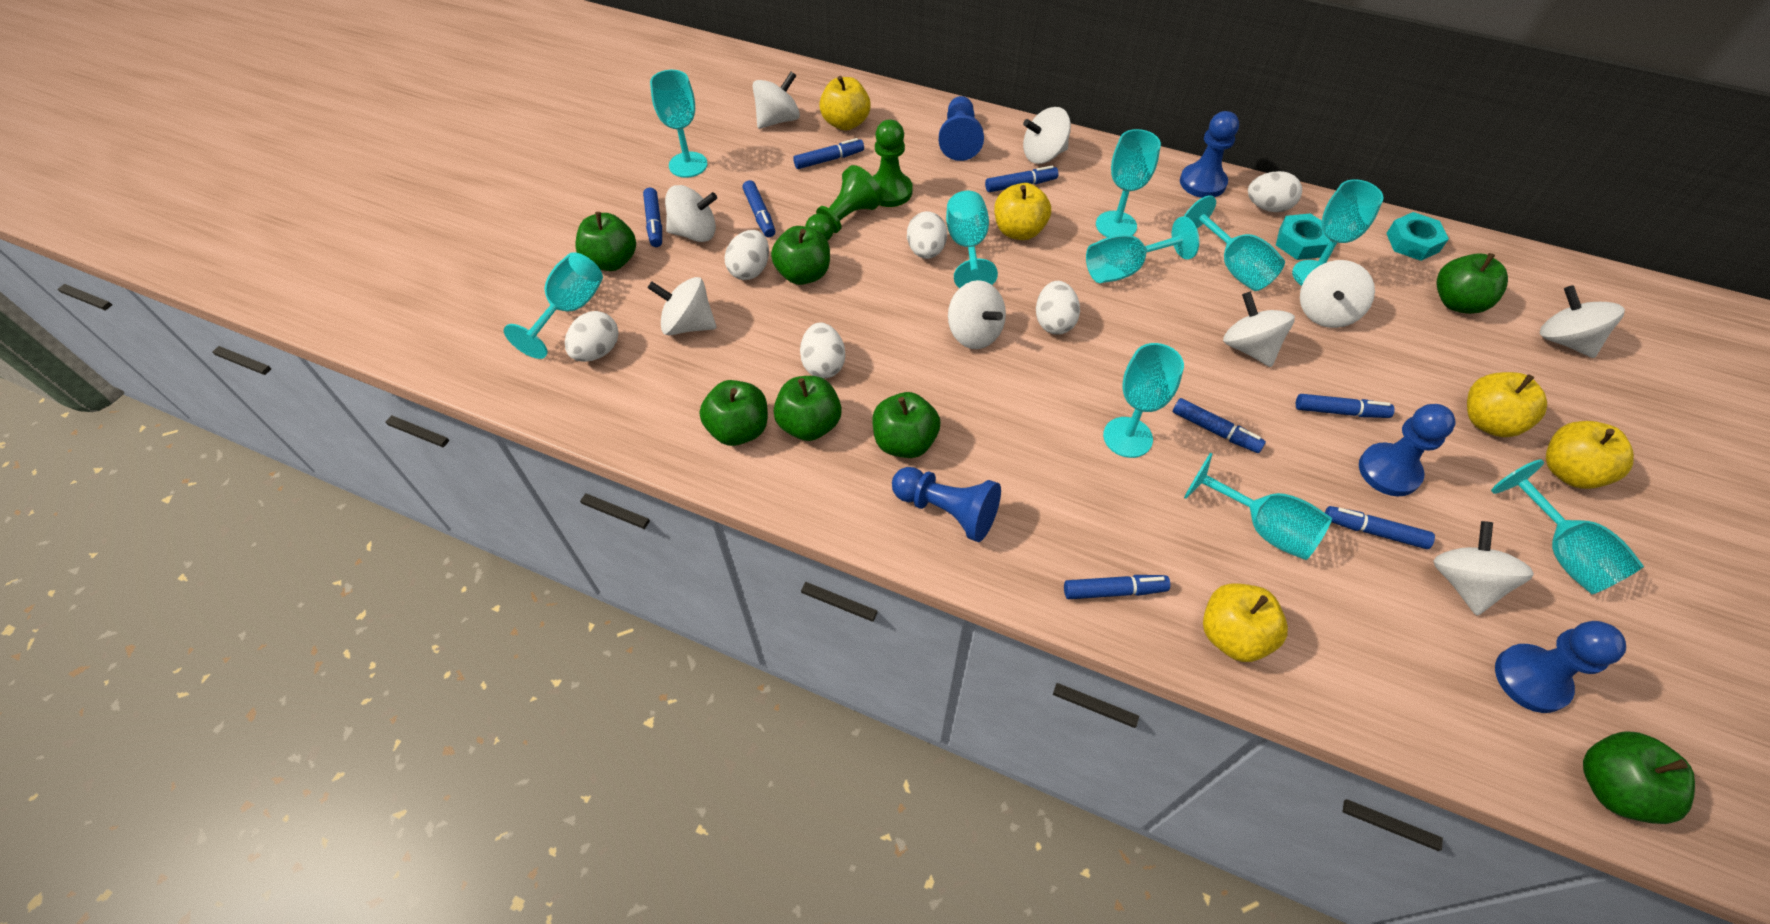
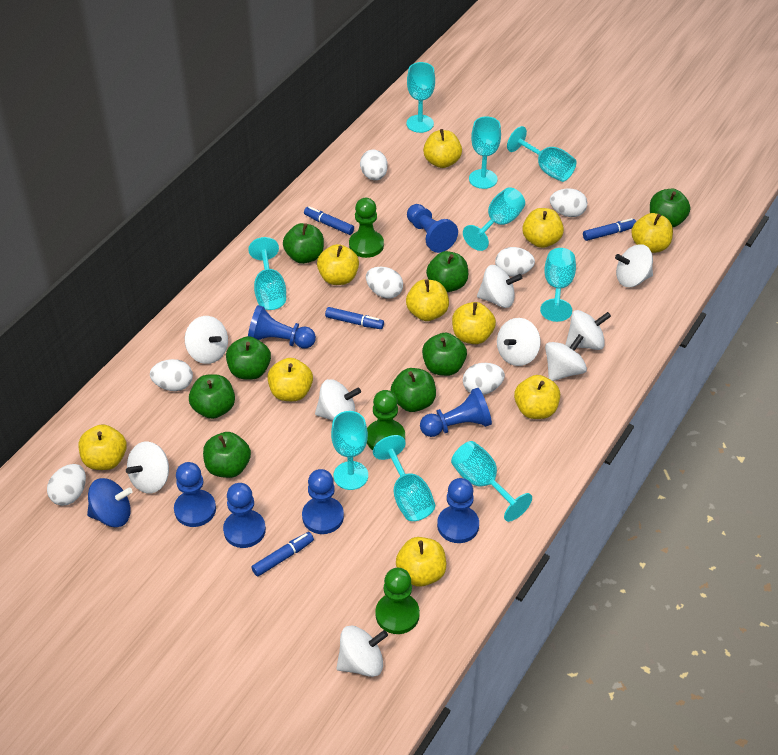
blue marker: [643,188,662,247] [742,180,775,237] [793,138,864,169] [985,166,1058,192] [1064,575,1170,599] [1173,398,1266,453] [1296,394,1395,418] [1325,506,1435,549] = 8 -> [251,532,314,577] [304,206,354,235] [325,307,384,329] [583,218,636,241] = 4
blue pawn: [892,467,1001,542] [939,96,984,161] [1180,111,1239,198] [1359,404,1456,496] [1495,621,1626,713] = 5 -> [174,462,216,527] [223,483,266,548] [248,305,316,349] [302,469,344,534] [407,204,458,253] [420,388,492,437] [437,478,479,543] = 7
blue spinning top: none = 0 -> [87,478,133,527] = 1
green apple: [575,212,636,271] [700,380,768,446] [771,226,830,285] [774,376,842,441] [872,392,940,458] [1436,253,1508,314] [1583,731,1695,824] = 7 -> [189,374,235,419] [203,432,251,478] [226,336,271,380] [283,223,324,264] [391,368,436,412] [422,333,467,376] [426,251,468,292] [650,189,690,227] = 8
green pawn: [805,165,883,241] [872,120,913,207] = 2 -> [349,198,384,258] [367,390,405,450] [375,568,420,634] = 3
turquoise goblet: [504,252,603,359] [650,70,708,178] [946,191,998,288] [1086,216,1199,283] [1096,129,1161,237] [1103,343,1184,458] [1184,195,1285,291] [1184,453,1332,560] [1292,179,1384,286] [1491,459,1644,595] = 10 -> [248,237,286,310] [331,411,368,490] [373,435,435,521] [407,62,435,133] [451,441,532,522] [463,187,525,251] [469,116,501,189] [507,126,576,182] [540,248,576,322] = 9
turquoise nut: [1276,213,1330,260] [1386,212,1449,261] = 2 -> none = 0
white egg: [565,311,618,362] [725,230,769,280] [800,323,845,379] [907,211,947,259] [1036,281,1080,335] [1248,171,1302,212] = 6 -> [47,464,86,506] [150,359,193,391] [360,150,388,180] [366,267,403,299] [463,363,505,395] [495,247,535,276] [550,189,587,217] = 7
yellow apple: [819,76,871,131] [994,183,1051,240] [1203,583,1288,662] [1467,372,1547,437] [1546,421,1634,489] = 5 -> [78,424,127,470] [268,358,313,401] [317,244,359,285] [396,537,446,587] [406,279,449,321] [423,129,462,168] [452,302,496,344] [514,375,560,419] [522,208,564,248] [631,213,673,253] = 10

